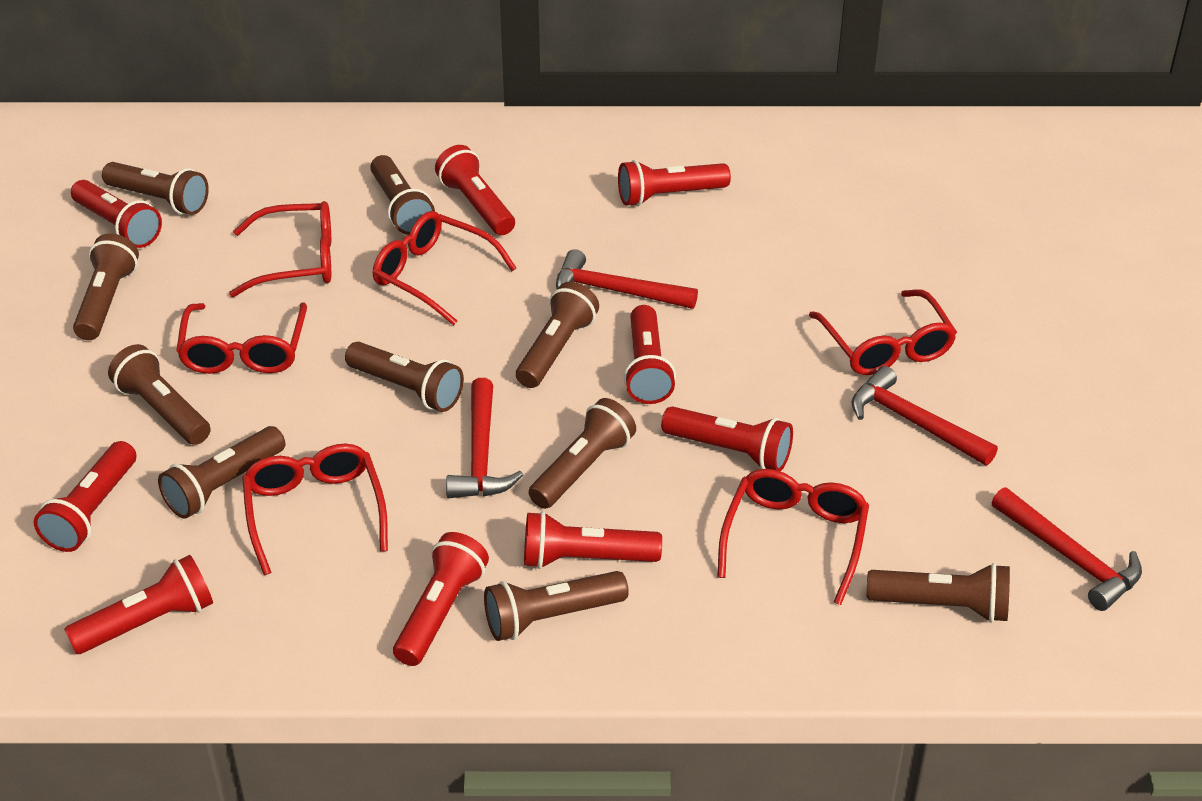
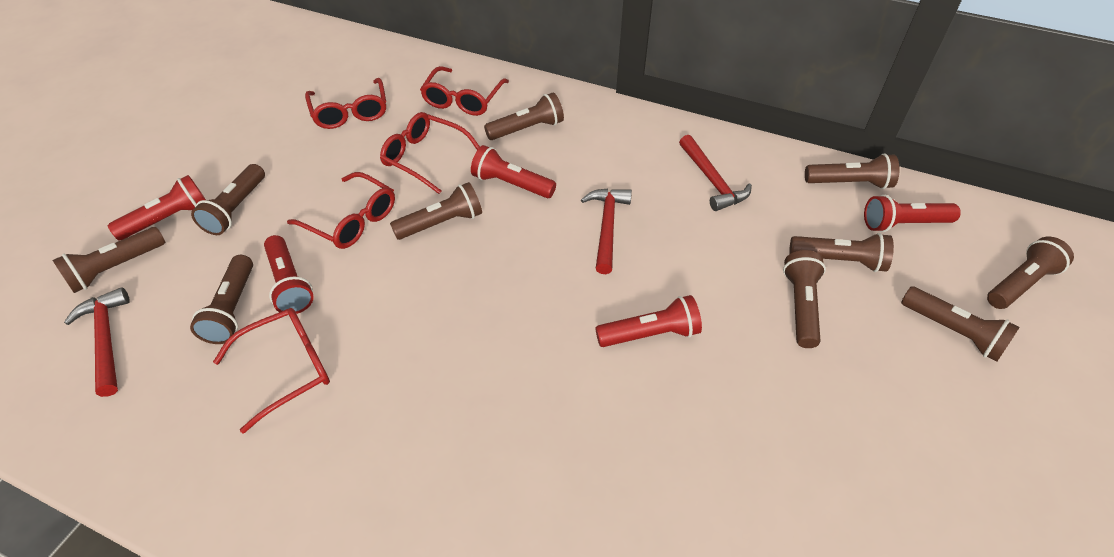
red flashlight: [34,441,136,552] [64,555,213,654] [71,180,162,248] [393,532,489,666] [435,145,515,235] [524,511,662,569] [618,160,731,206] [624,305,676,404] [661,406,793,471] = 9 -> [108,175,206,240] [264,235,314,314] [471,145,556,198] [595,295,702,347] [864,195,961,232] = 5
red glasses: [176,303,307,374] [229,201,331,297] [242,444,388,575] [373,211,516,325] [717,469,869,605] [809,289,957,375] = 6 -> [213,308,330,434] [287,172,395,249] [305,78,386,129] [380,112,480,194] [420,66,509,116] = 5
red hammer: [446,378,523,498] [556,249,698,309] [851,366,998,465] [991,487,1142,611] = 4 -> [64,287,130,397] [581,188,632,274] [679,135,752,211] = 3

